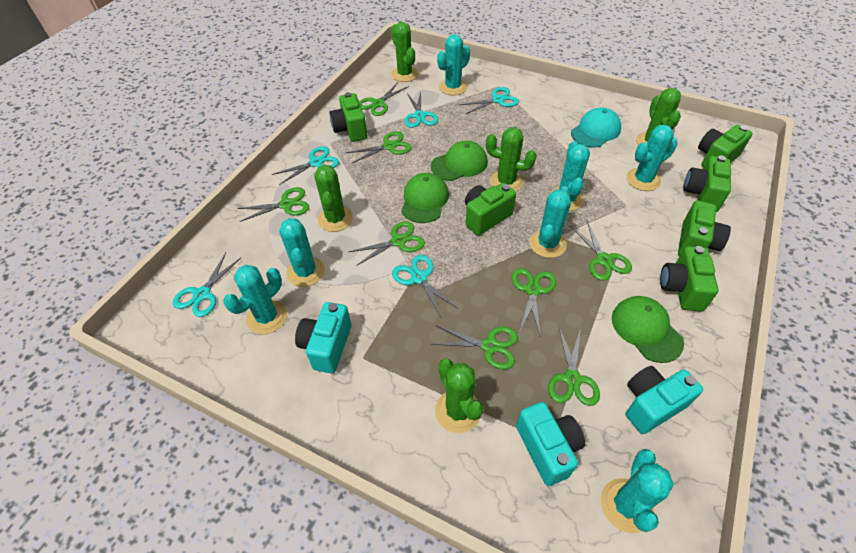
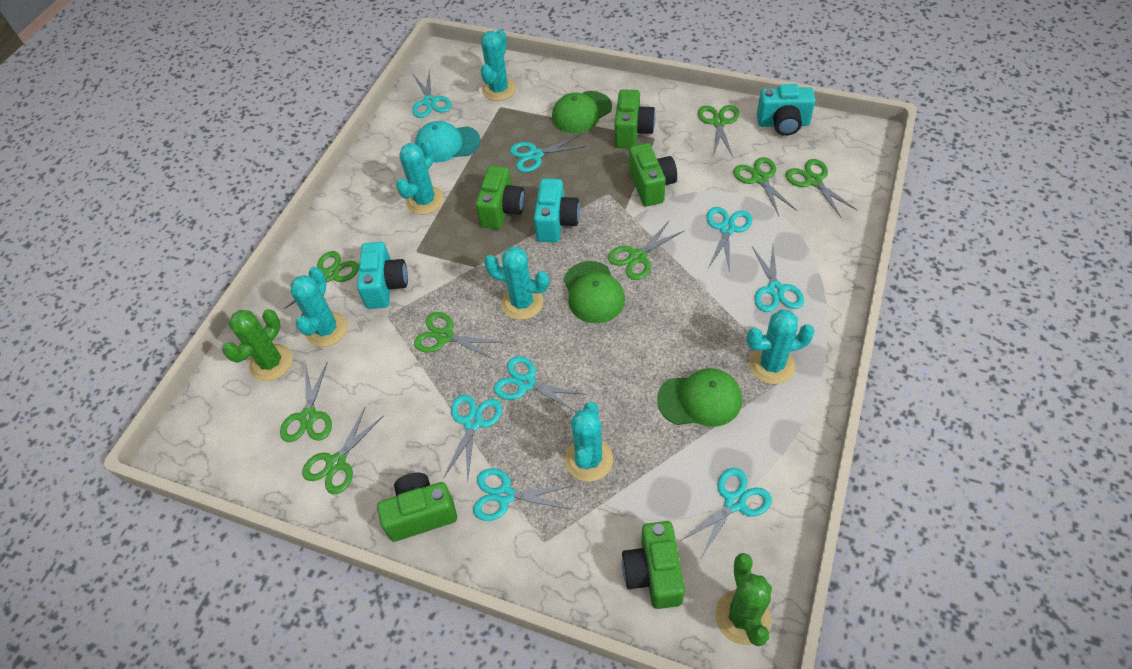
green cactus: [314,165,353,232] [391,22,419,82] [435,359,484,433] [486,127,537,191] [636,88,681,145] = 5 -> [222,309,293,381] [715,553,772,646] = 2
green camera: [329,92,367,142] [465,183,516,236] [660,246,719,312] [678,200,731,256] [683,155,731,212] [698,125,753,167] = 6 -> [377,473,457,542] [476,166,525,229] [615,89,655,148] [622,521,685,609] [629,143,677,207] = 5
turquoise cactus: [223,265,287,334] [279,218,325,287] [437,34,470,95] [529,186,571,258] [550,141,590,211] [601,449,674,533] [626,125,678,191] = 7 -> [290,267,348,347] [396,140,444,215] [481,29,516,101] [484,247,549,320] [565,402,613,481] [746,309,815,384] = 6
turquoise scissors: [173,253,242,317] [272,146,339,185] [392,255,459,317] [404,92,438,128] [460,87,519,114] = 5 -> [412,70,452,118] [444,394,502,482] [473,468,572,521] [494,356,588,412] [510,135,586,172] [680,468,772,558] [706,207,752,273] [752,246,804,312] = 8

